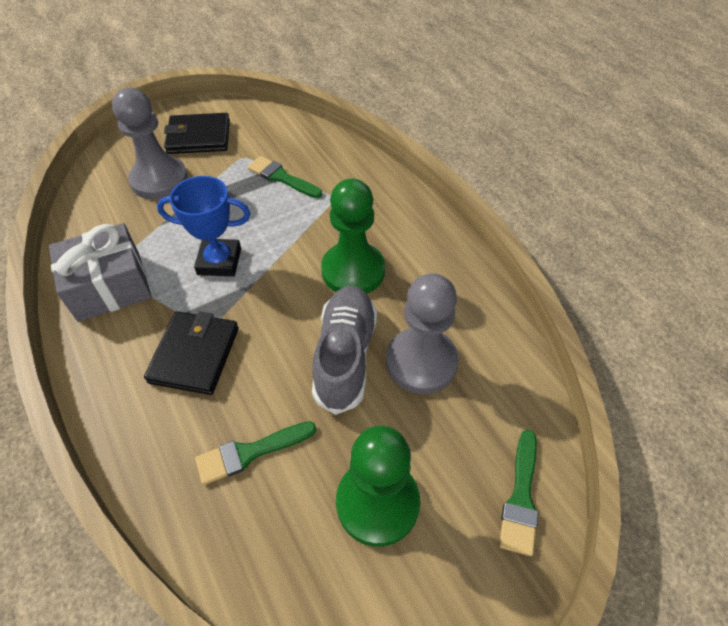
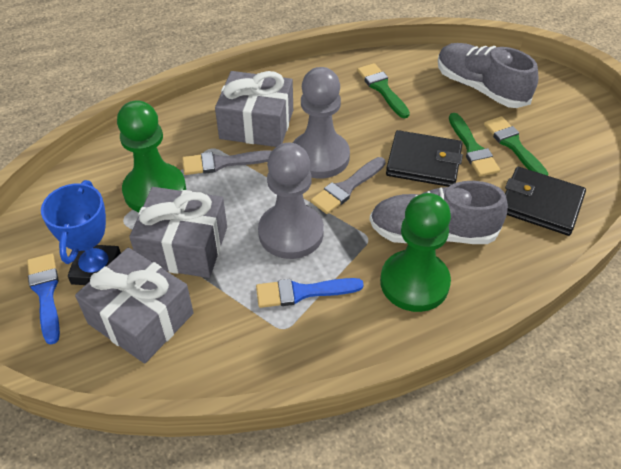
blue brush: none = 0 -> [27,253,60,345] [256,278,364,308] = 2
grey brush: none = 0 -> [182,150,271,175] [310,157,385,214] = 2
grey gift: [49,223,152,322] = 1 -> [75,247,194,364] [129,187,227,278] [215,71,293,147] = 3
grey shoe: [312,286,377,415] = 1 -> [370,181,508,244] [438,43,538,108] = 2

